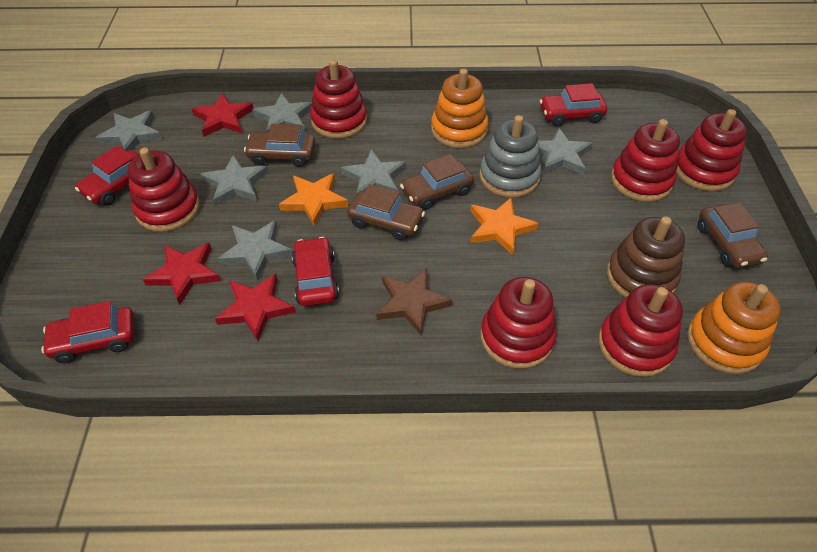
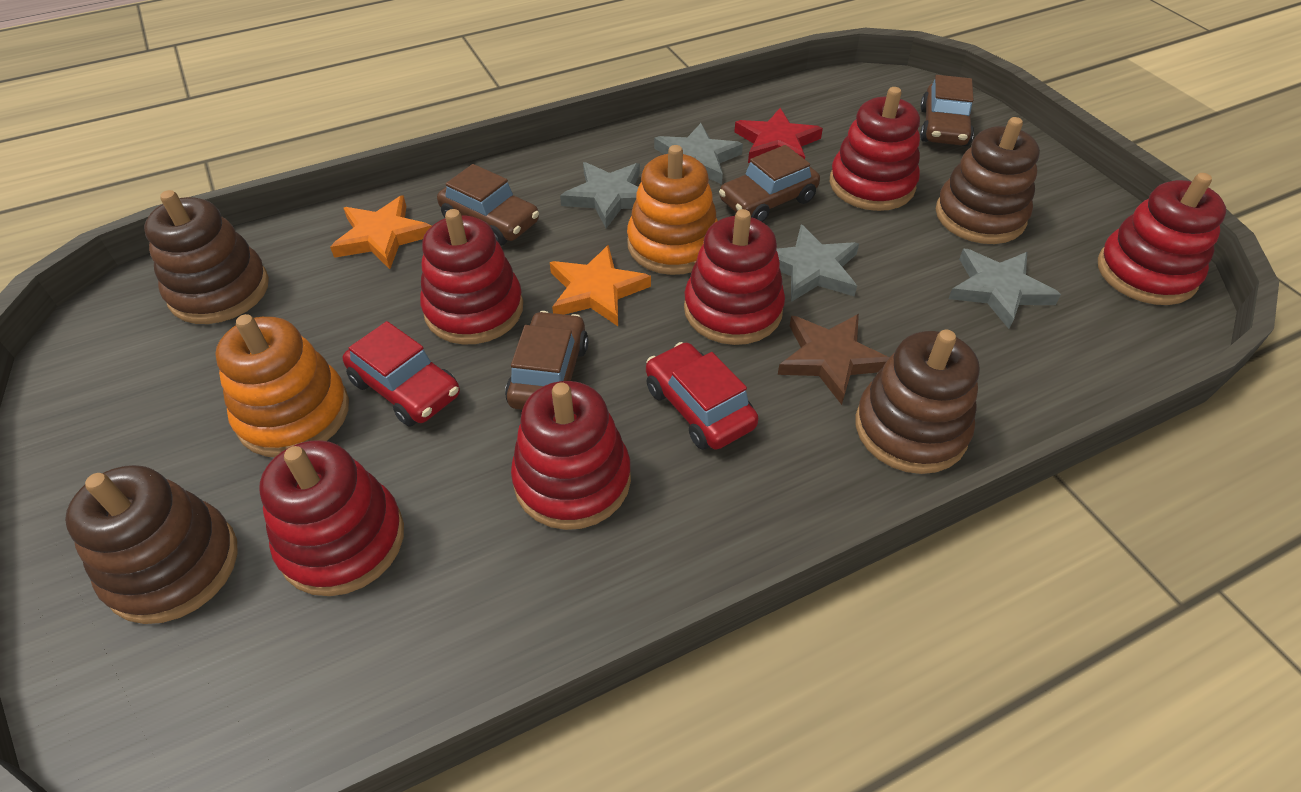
brown stacking toy: [607,217,685,298] = 1 -> [65,465,238,624] [144,190,269,324] [855,330,980,474] [936,117,1040,244] = 4
grey stacking toy: [479,115,542,198] = 1 -> none = 0
grey star: [96,110,162,151] [200,154,268,206] [218,220,292,281] [253,93,312,133] [341,149,406,195] [538,128,593,175] = 6 -> [560,162,640,228] [654,123,743,184] [776,225,859,302] [948,249,1061,329] = 4
red car: [41,301,134,364] [75,146,138,206] [292,237,339,306] [540,83,607,126] = 4 -> [343,321,460,427] [646,342,758,450] = 2
red star: [143,243,221,305] [192,93,254,137] [215,273,296,341] = 3 -> [734,108,823,163] = 1

